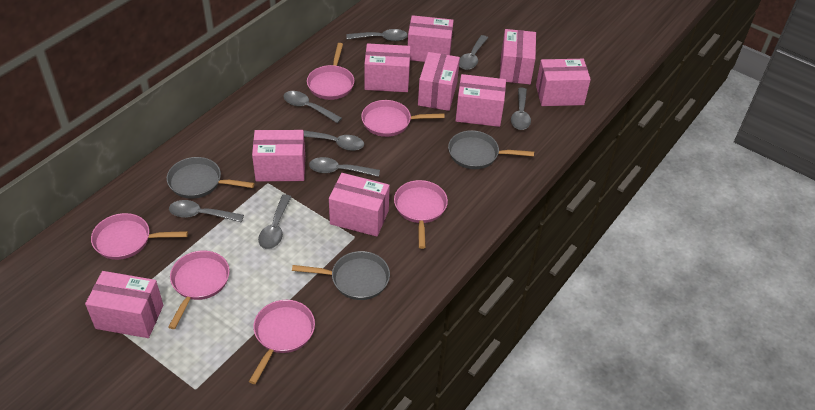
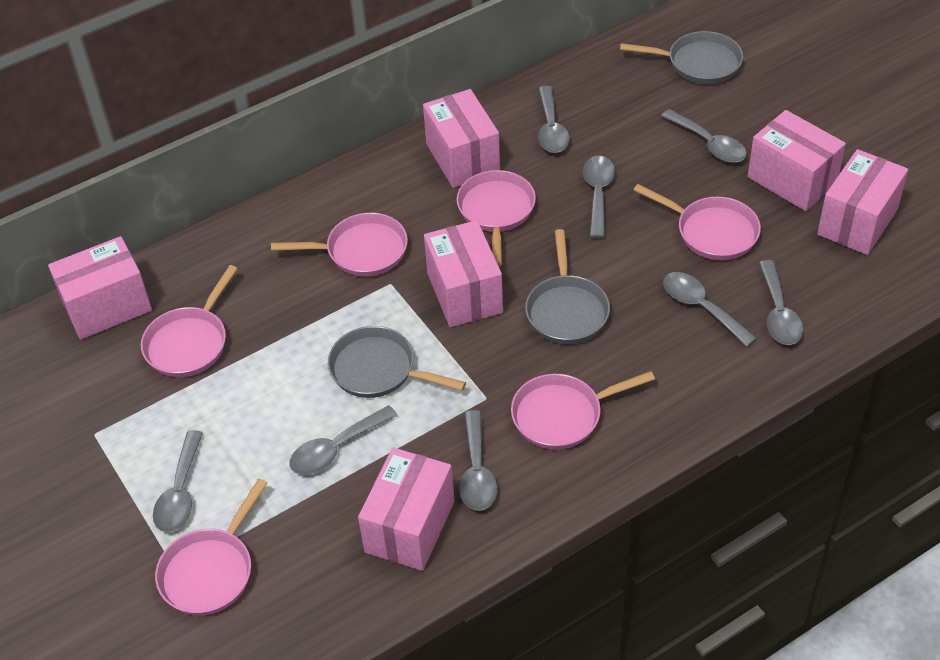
pink box: [85,271,163,338] [252,130,305,181] [329,173,390,237] [364,44,411,92] [408,15,454,62] [418,52,460,111] [455,74,506,127] [500,29,536,84] [536,59,591,106] = 9 -> [48,236,152,340] [358,448,455,571] [423,89,500,188] [424,220,503,327] [747,110,846,211] [817,149,908,255] = 6

